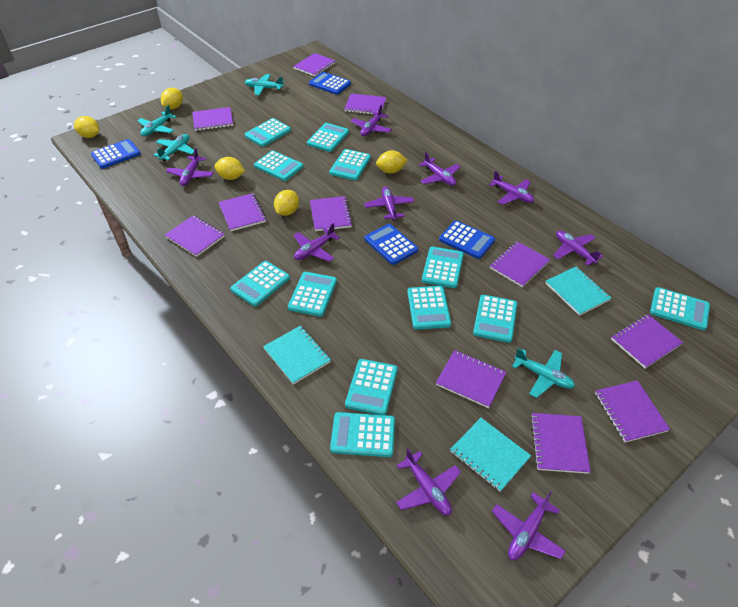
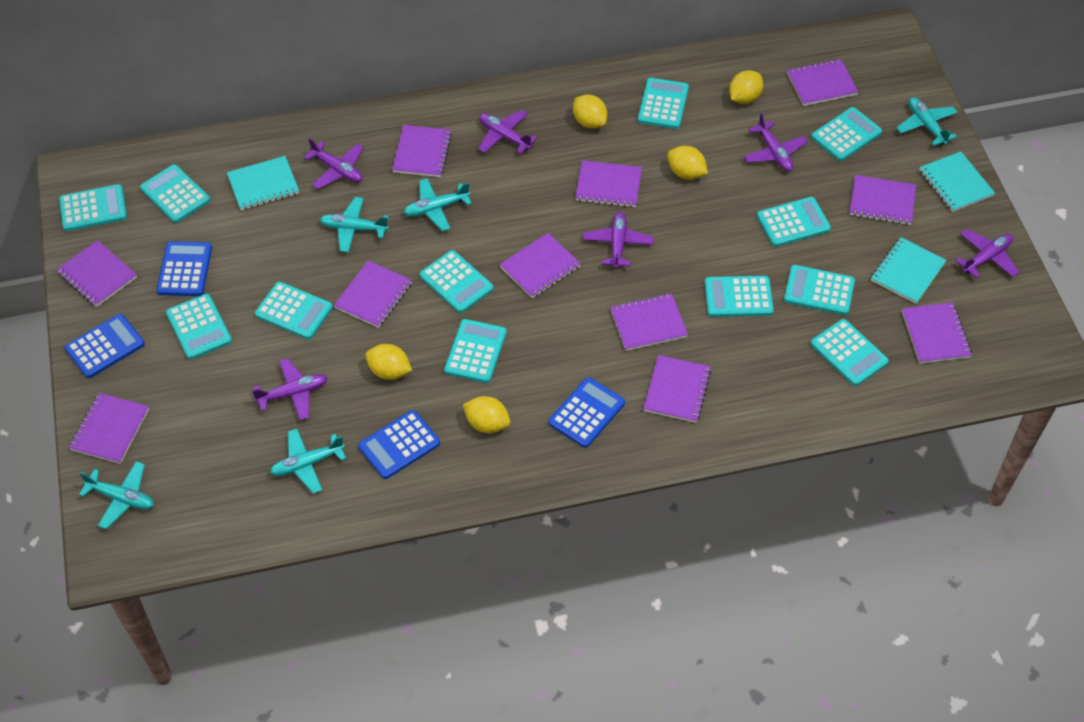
purple plane: [166,148,214,186] [294,223,340,262] [351,105,392,136] [364,187,414,221] [396,448,461,515] [419,152,460,186] [489,171,534,205] [492,491,566,560] [553,231,603,266] = 9 -> [252,358,328,420] [304,138,364,189] [478,110,537,154] [583,212,654,269] [744,113,808,171] [955,229,1020,278] = 6
turquoise plane: [137,105,176,136] [154,134,194,161] [245,74,284,95] [512,348,575,398] = 4 -> [79,461,154,529] [270,429,346,494] [320,197,389,253] [404,178,472,231] [896,97,958,146] = 5

